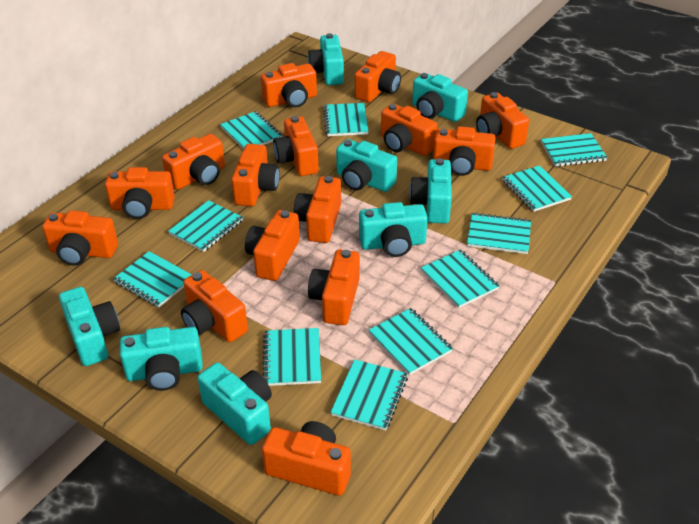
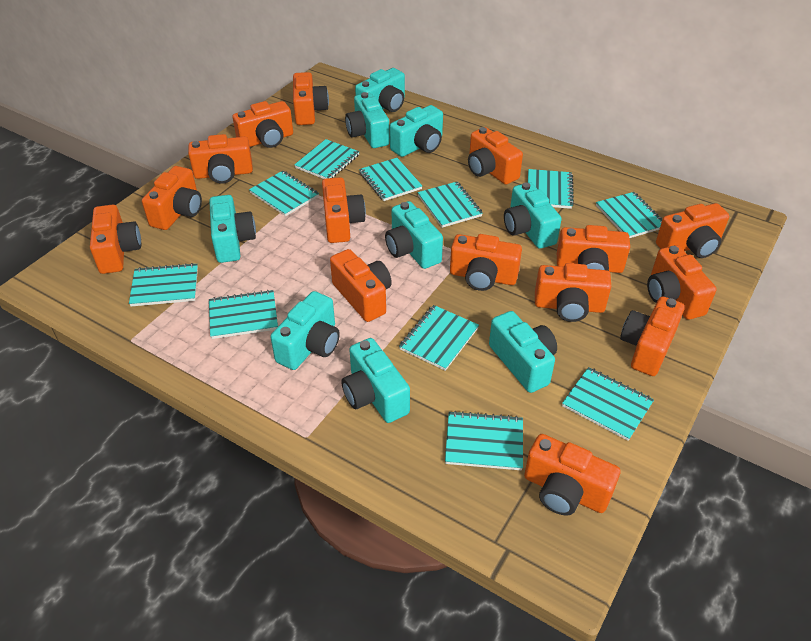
turquoise camera: [59,287,120,366] [120,327,203,391] [197,362,272,445] [308,33,344,85] [336,139,397,192] [359,202,428,257] [409,158,452,224] [412,73,468,122] = 8 -> [209,195,256,263] [271,291,340,370] [341,338,410,423] [345,92,390,148] [355,68,405,112] [385,201,443,269] [390,105,443,157] [489,311,557,393] [504,182,562,249] = 9

